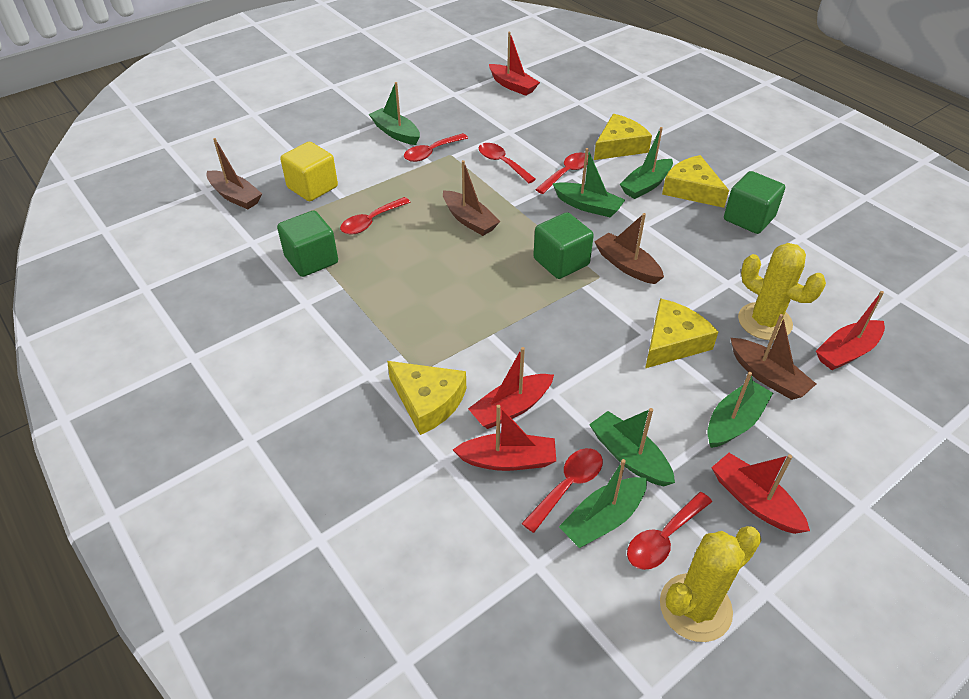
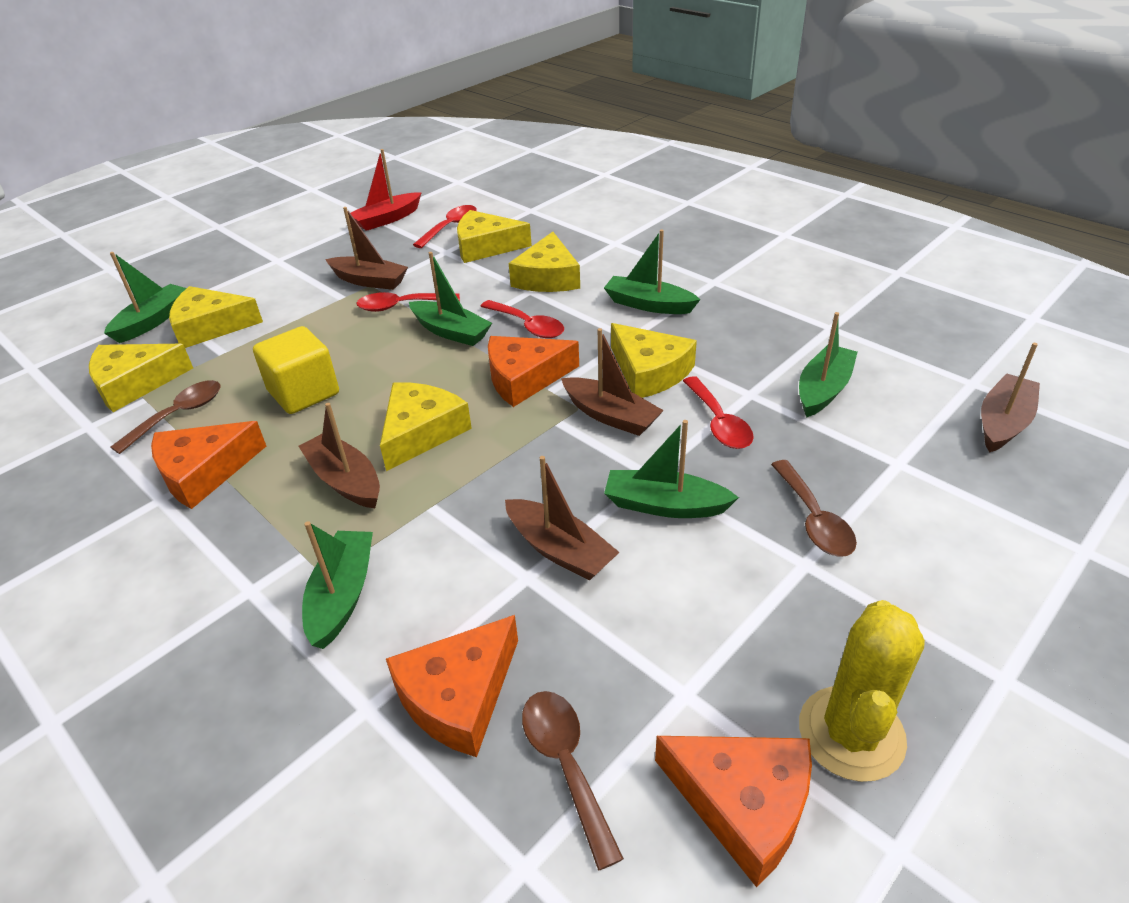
brown boat: [206,138,262,209] [443,160,501,236] [594,213,664,284] [731,314,816,400] = 4 -> [298,403,380,508] [325,207,408,290] [505,456,620,580] [561,328,664,436] [981,343,1040,453] = 5
brown spoon: none = 0 -> [111,380,221,454] [522,691,624,871] [771,460,857,557] = 3
green cube: [277,211,338,277] [533,212,594,279] [724,171,785,234] = 3 -> none = 0
orange cheese: none = 0 -> [151,421,266,509] [386,615,518,757] [488,336,579,407] [655,736,812,888] = 4
red boat: [453,405,556,471] [468,347,554,429] [489,32,540,96] [711,453,810,534] [816,291,885,370] = 5 -> [351,149,422,231] = 1
red spoon: [340,197,410,235] [404,133,468,162] [479,143,536,183] [521,448,603,533] [535,152,588,194] [627,492,712,570] = 6 -> [356,292,460,312] [413,205,477,248] [480,300,564,338] [683,376,754,449] = 4
yellow cactus: [660,526,762,642] [738,243,826,340] = 2 -> [799,600,925,782] = 1
yellow cheese: [387,361,466,435] [594,114,652,160] [645,298,718,368] [662,155,729,208] = 4 -> [89,344,193,412] [169,286,263,348] [380,382,472,471] [457,210,532,263] [509,232,580,292] [611,323,697,398] = 6

